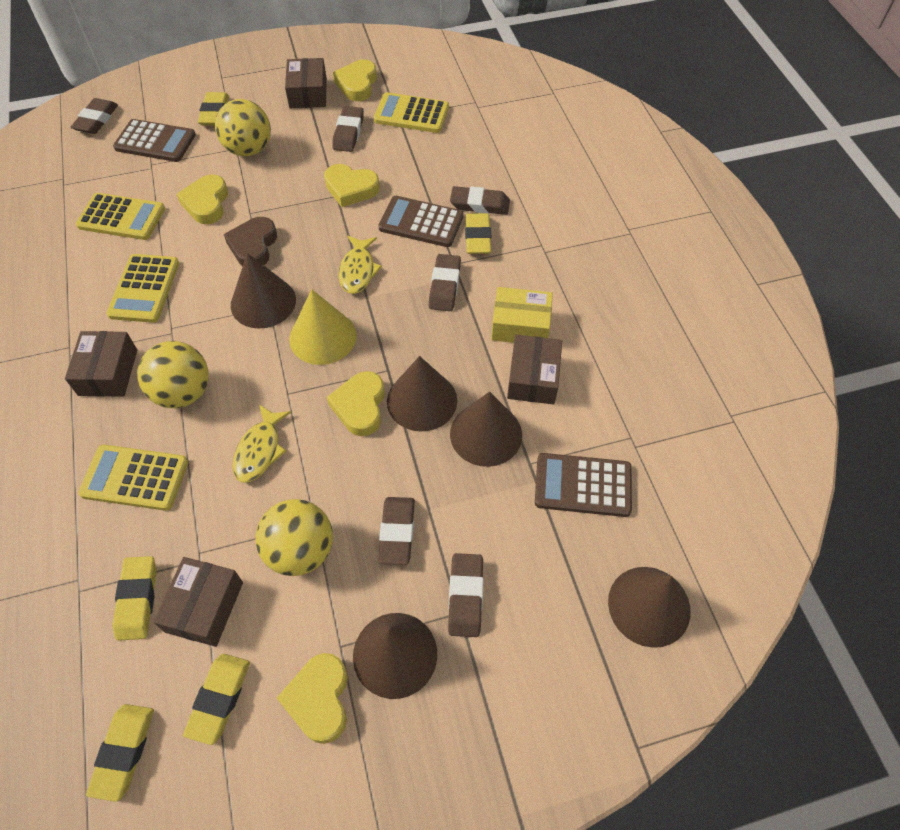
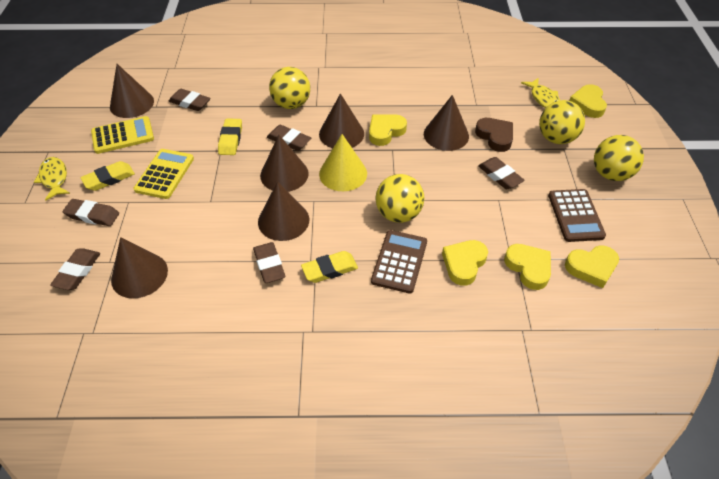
brown box: [65,331,137,397] [153,557,243,647] [285,58,327,108] [507,335,562,405] = 4 -> none = 0
brown calculator: [113,119,196,162] [378,196,464,247] [535,453,632,517] = 3 -> [371,230,427,294] [548,189,606,242] = 2
brown cone: [231,253,296,329] [353,613,437,699] [387,356,457,431] [450,391,522,467] [608,567,691,648] = 5 -> [110,64,154,118] [111,237,168,298] [258,181,309,241] [260,135,309,192] [319,93,364,148] [424,95,469,151] = 6
yellow ball: [137,341,209,408] [215,99,271,157] [255,499,333,576] = 3 -> [269,67,310,109] [376,174,424,223] [539,100,585,144] [594,135,644,181] = 4
yellow box: [491,287,553,343] = 1 -> none = 0
yellow calculator: [76,193,165,240] [78,445,188,511] [106,254,179,323] [374,92,449,133] = 4 -> [91,116,154,154] [133,149,194,199] = 2
yellow eraser: [86,704,154,802] [112,556,157,641] [183,654,250,745] [198,92,229,126] [465,213,491,254] = 5 -> [80,161,135,191] [218,118,242,155] [301,251,358,283] = 3

